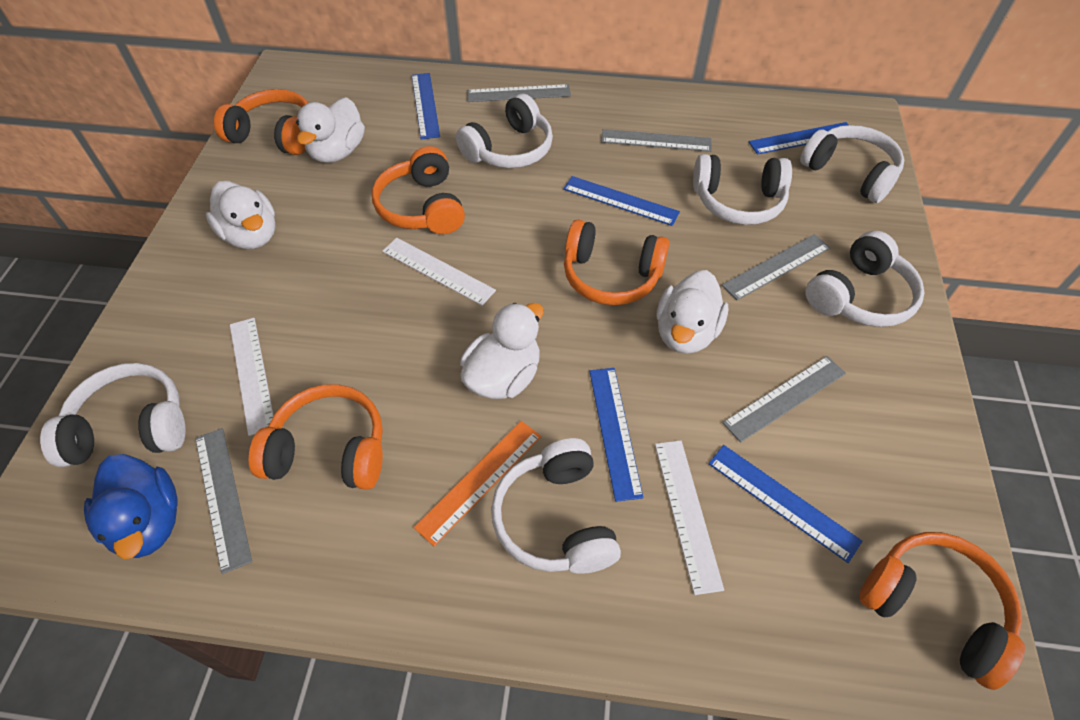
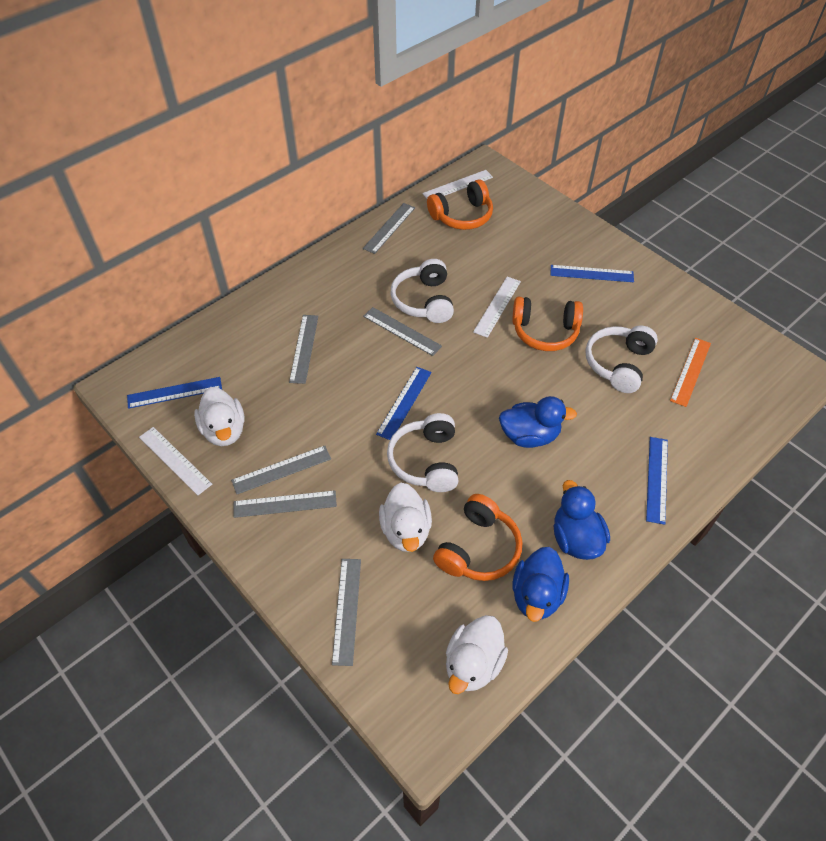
blue duck: [84,454,177,559] = 1 -> [499,396,577,448] [512,547,569,622] [554,480,610,560] = 3
blue ruler: [412,73,440,139] [563,176,680,226] [589,368,643,502] [708,445,862,563] [749,122,849,154] = 5 -> [127,377,222,409] [376,367,432,440] [551,265,634,282] [646,437,668,525] = 4
grey ruler: [195,428,252,574] [467,84,571,102] [601,129,712,152] [722,234,831,300] [723,356,846,443] = 5 -> [231,446,331,494] [233,490,337,518] [289,315,318,384] [332,559,361,666] [363,203,415,254] [363,307,442,356] = 6
orange headphones: [214,89,308,155] [249,384,383,490] [372,146,465,234] [564,220,669,305] [859,532,1025,690] = 5 -> [427,179,493,230] [433,494,522,581] [512,297,583,351] = 3
white duck: [206,181,276,249] [296,97,365,163] [460,303,544,399] [656,270,728,354] = 4 -> [194,387,244,446] [379,483,432,552] [446,615,508,694] = 3
white headphones: [40,363,186,467] [456,94,553,168] [491,438,621,574] [693,154,792,225] [800,125,904,203] [805,231,925,327] = 6 -> [387,413,458,492] [390,259,454,323] [585,326,658,393] = 3

